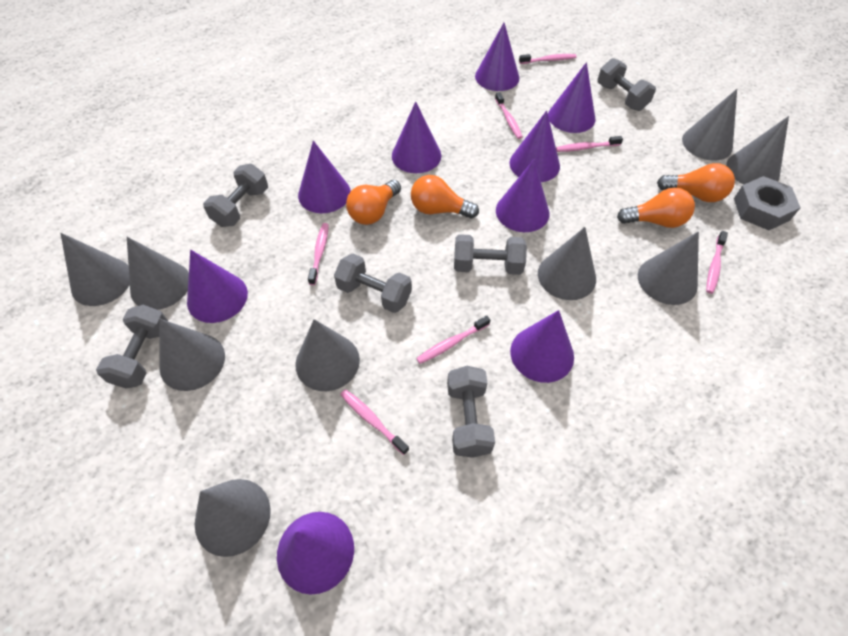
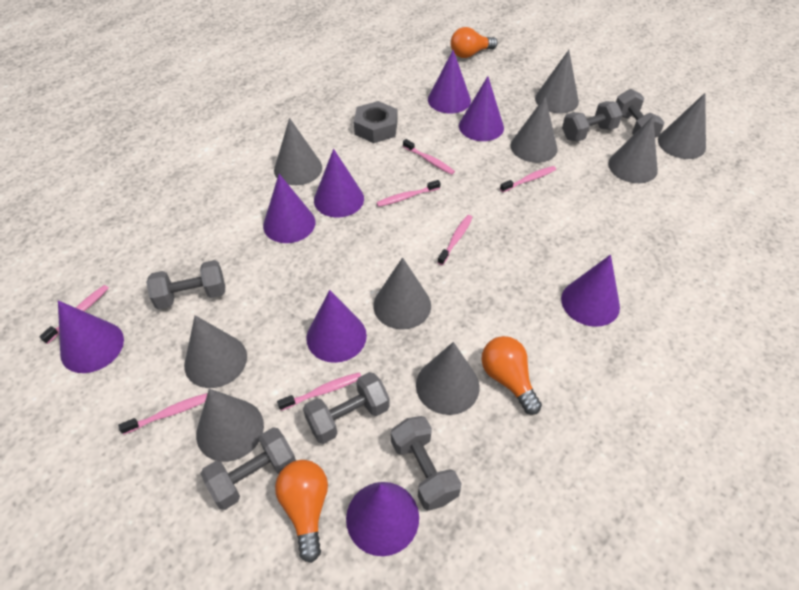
orange light bulb: [346,180,401,225] [411,175,479,218] [617,188,695,228] [657,163,735,202] = 4 -> [275,460,328,563] [451,27,498,58] [481,336,542,415] = 3
purple cone: [187,250,248,323] [277,512,354,595] [298,141,351,213] [392,101,441,173] [475,23,519,91] [496,160,550,232] [509,110,560,182] [510,310,574,383] [548,62,596,133] = 9 -> [58,300,124,373] [263,174,315,243] [306,290,367,363] [314,149,364,218] [346,482,419,556] [428,50,471,113] [459,76,504,141] [561,255,620,327] = 8

